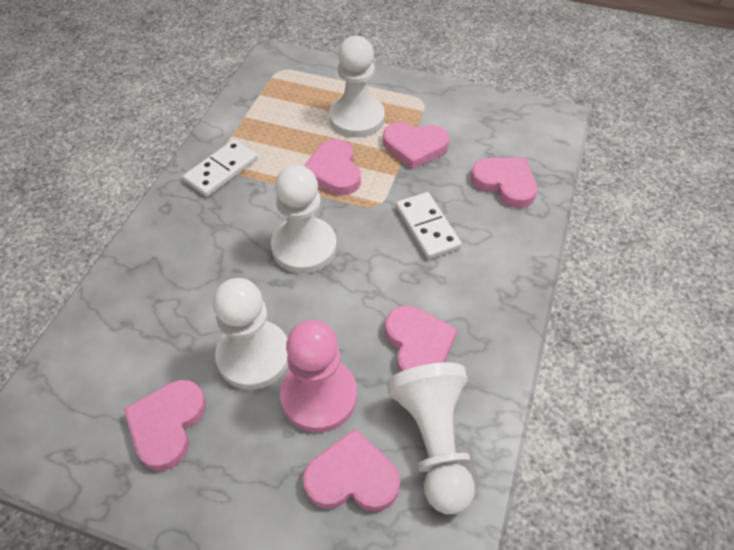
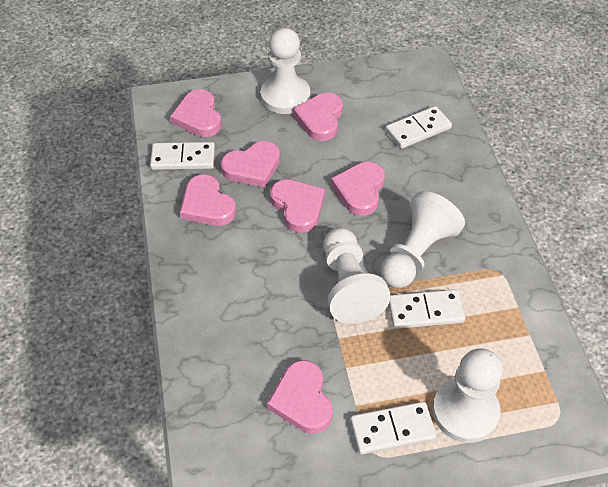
pink heart: [124,380,206,471] [303,428,400,512] [304,139,361,195] [383,122,450,169] [385,305,457,372] [471,157,538,208] = 6 -> [170,89,222,137] [180,174,236,226] [221,141,280,188] [267,360,333,434] [270,179,325,233] [293,93,343,141] [331,162,385,216] = 7
pink pawn: [280,320,357,432] = 1 -> none = 0
white domino: [183,139,258,197] [396,192,462,259] = 2 -> [150,142,215,170] [350,402,437,455] [386,106,452,149] [389,290,465,329] = 4

